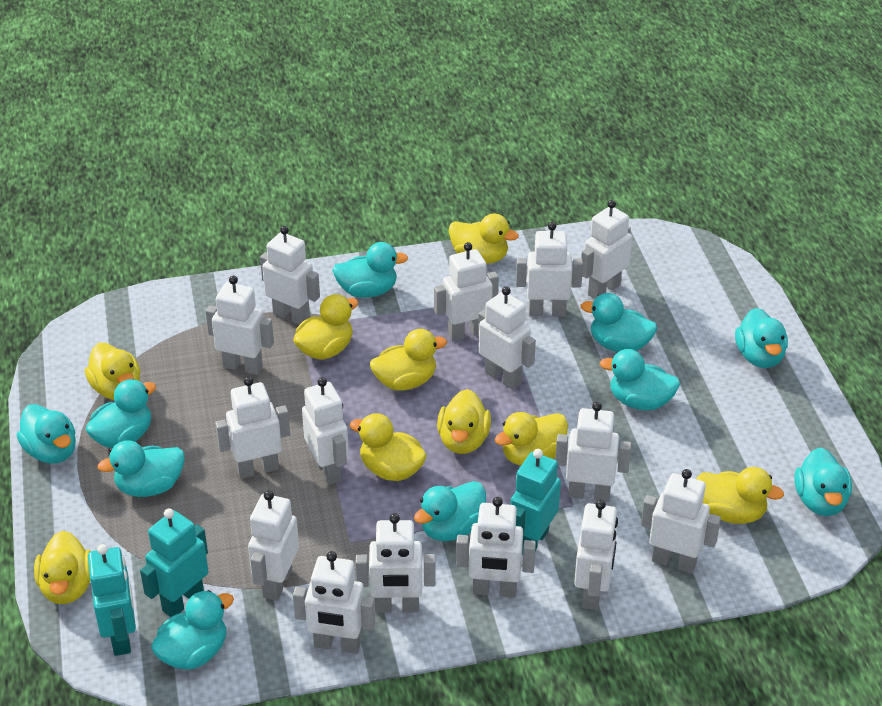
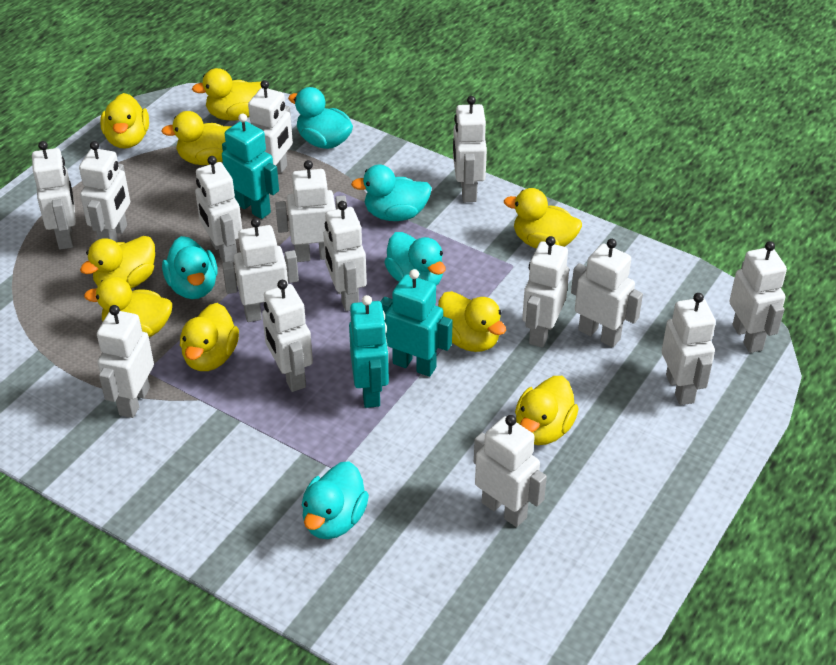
turquoise duck: [17,404,76,464] [85,379,156,448] [97,440,185,497] [151,590,234,670] [332,242,408,298] [414,481,486,541] [581,293,657,352] [599,349,680,410] [735,308,788,368] [794,447,852,516] = 10 -> [162,236,218,299] [288,87,353,149] [302,461,369,539] [351,165,432,221] [384,232,446,286] = 5

